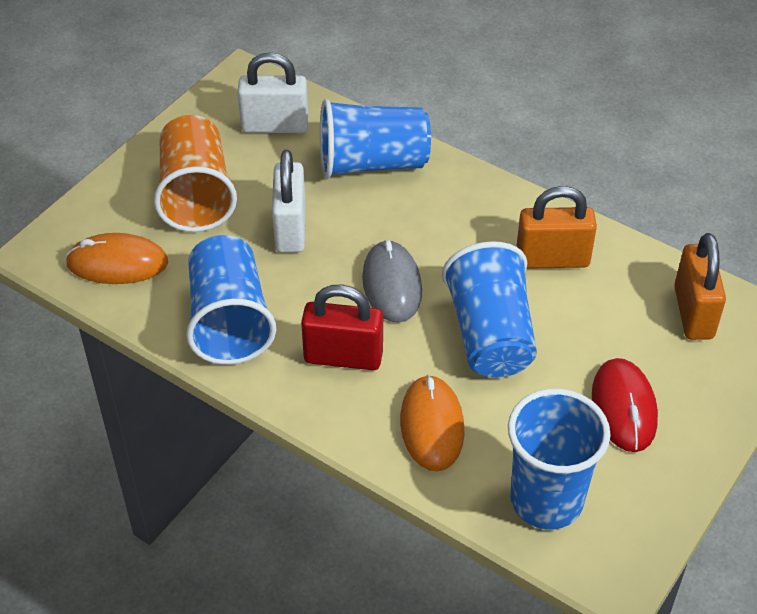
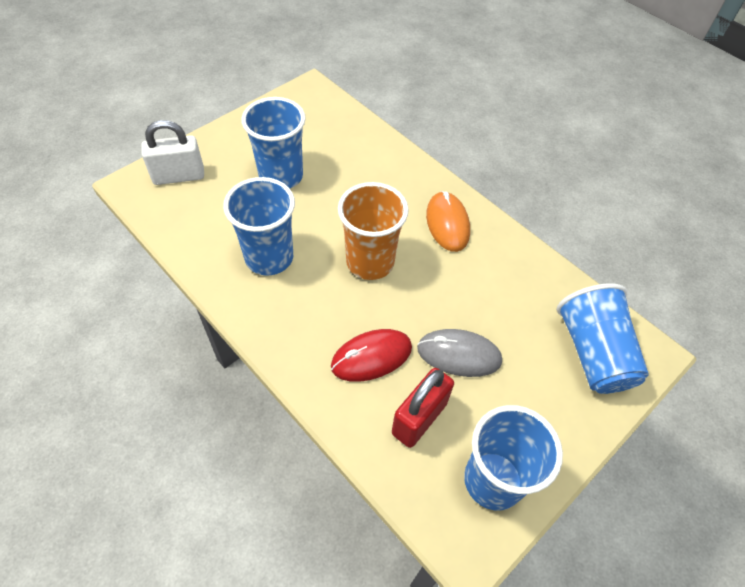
orange mouse: [65,233,168,284] [400,374,465,472] = 2 -> [426,191,470,252] = 1
orange padlock: [516,186,597,269] [674,233,726,340] = 2 -> none = 0
white padlock: [238,52,309,133] [272,150,306,253] = 2 -> [141,120,204,185] = 1

